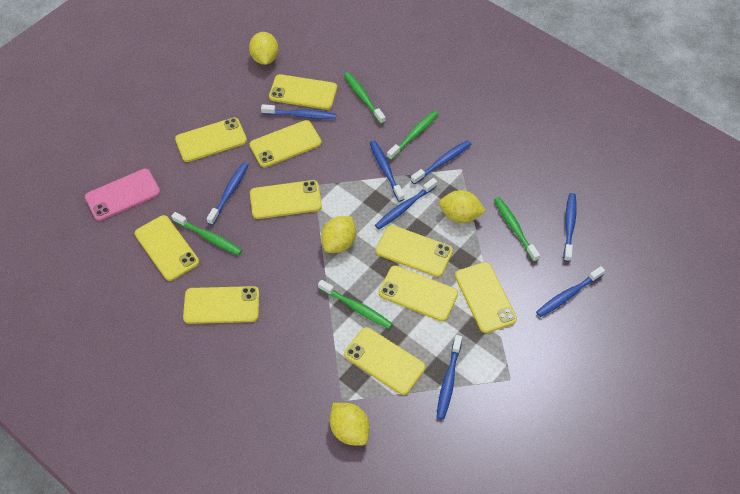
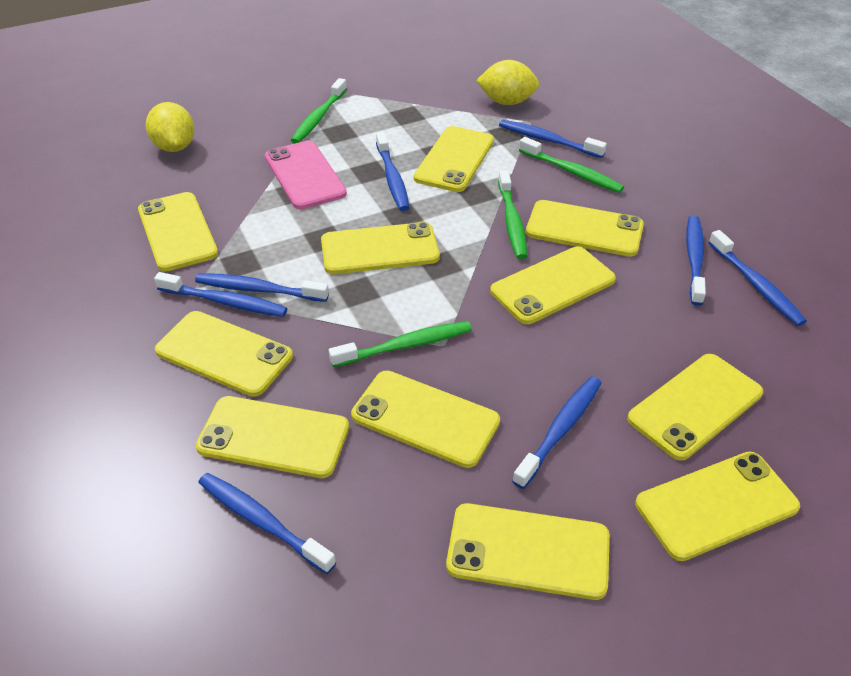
green toothbrush: [171,212,242,255] [318,280,393,329] [344,72,386,124] [387,111,438,160] [494,197,540,262] = 5 -> [291,78,347,143] [329,321,472,367] [498,170,527,259] [519,137,624,193] = 4
yellow lemon: [249,32,278,65] [321,216,356,253] [330,403,370,446] [439,190,486,223] = 4 -> [146,102,194,152] [476,60,539,105] = 2
yellow phone: [135,215,199,281] [175,117,247,162] [183,286,259,324] [250,120,322,167] [250,180,322,219] [269,74,337,110] [344,327,426,395] [376,225,453,277] [379,266,458,321] [455,262,517,333] = 10 -> [138,192,218,272] [155,311,293,397] [196,396,349,478] [321,222,440,274] [351,371,500,468] [414,126,494,192] [446,503,610,600] [490,246,616,324] [526,200,644,257] [627,354,763,461] [635,452,800,561] = 11

